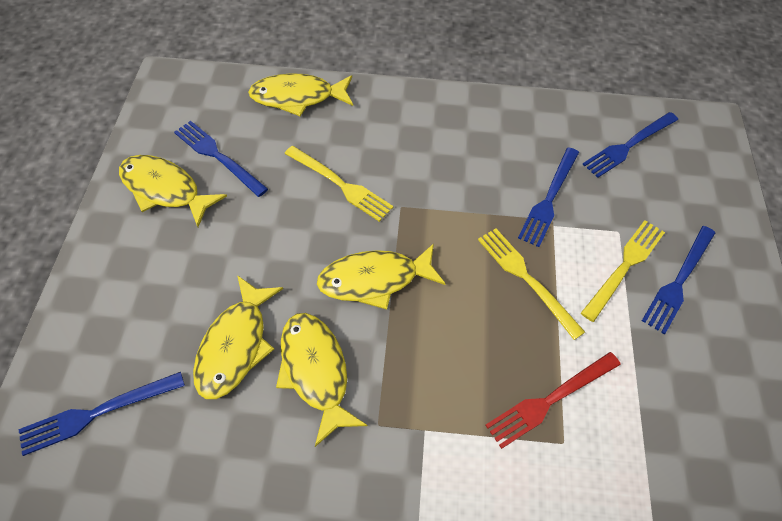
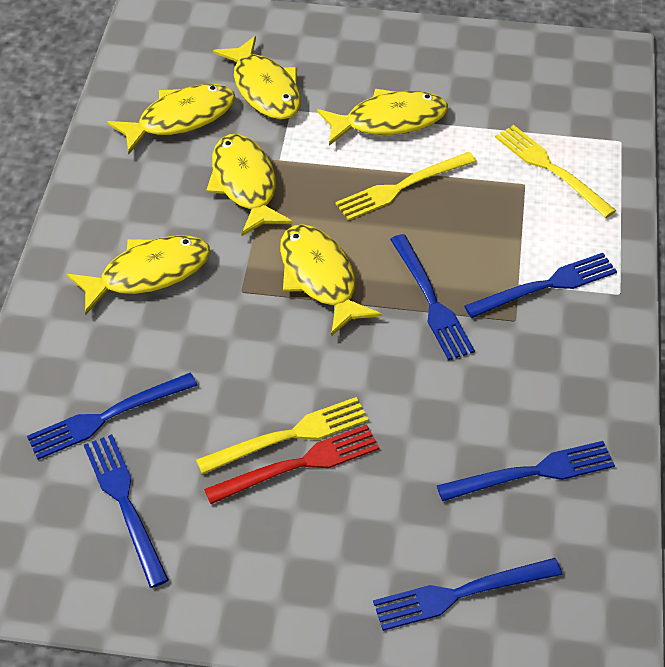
blue fork: [18,372,185,456] [174,121,268,197] [518,147,579,247] [583,112,678,178] [642,226,715,335] = 5 -> [27,373,197,460] [84,434,169,588] [373,558,562,631] [390,234,475,360] [437,441,615,501] [464,253,617,318] = 6
yellow fish: [119,155,227,227] [193,275,283,399] [248,73,353,116] [276,313,367,447] [317,244,446,310] = 5 -> [67,235,210,315] [107,84,236,154] [206,134,293,236] [213,36,301,120] [280,224,382,336] [317,89,448,146] = 6

